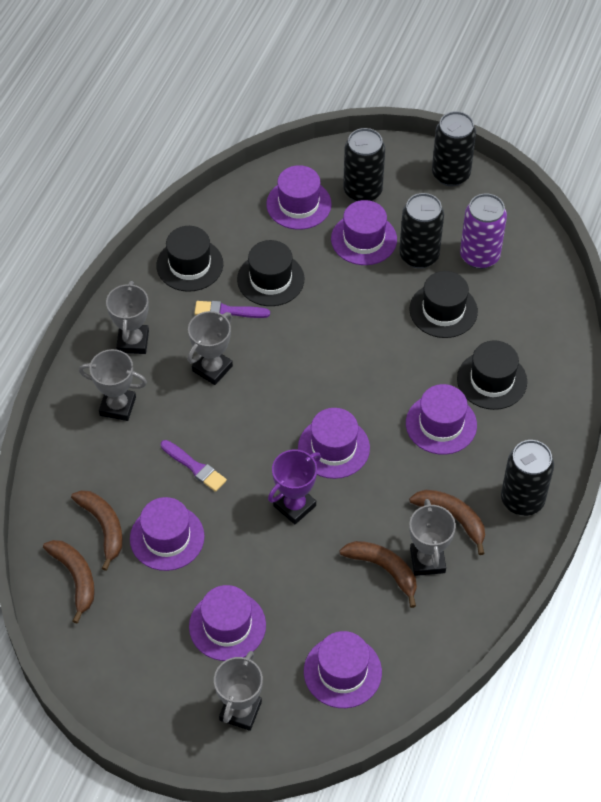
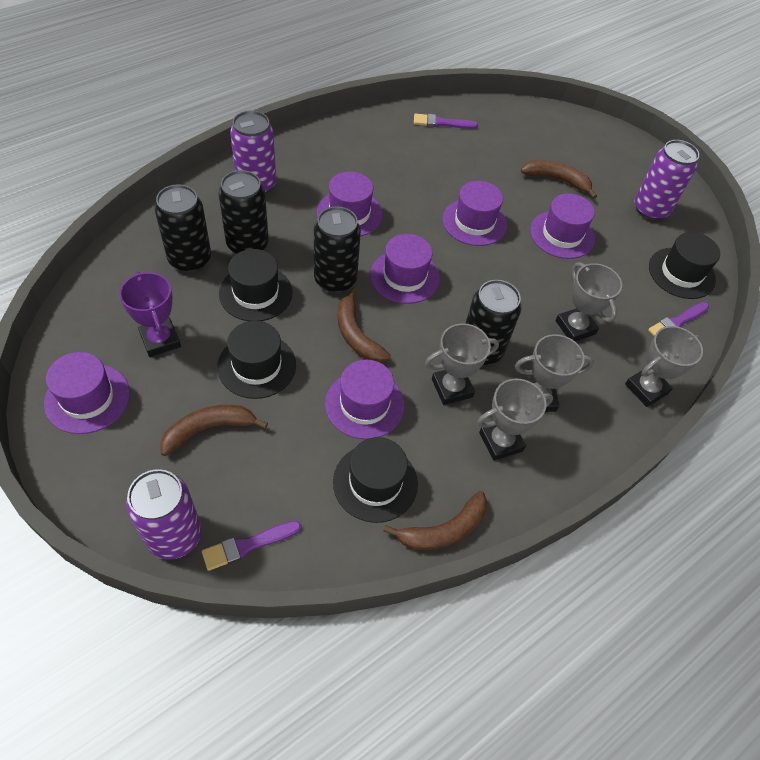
purple brush: [161,440,227,492] [194,301,270,318] = 2 -> [202,521,301,571] [414,114,478,129] [648,302,709,336] = 3
purple can: [460,193,507,269] = 1 -> [126,469,202,560] [230,111,276,194] [635,140,699,220] = 3
purple hat: [130,497,205,571] [189,585,266,661] [266,165,332,230] [298,408,370,479] [304,631,382,708] [331,200,397,265] [406,384,477,455] = 7 -> [44,352,130,434] [317,172,383,237] [325,359,404,439] [370,234,440,304] [442,181,507,246] [530,193,595,259] = 6

